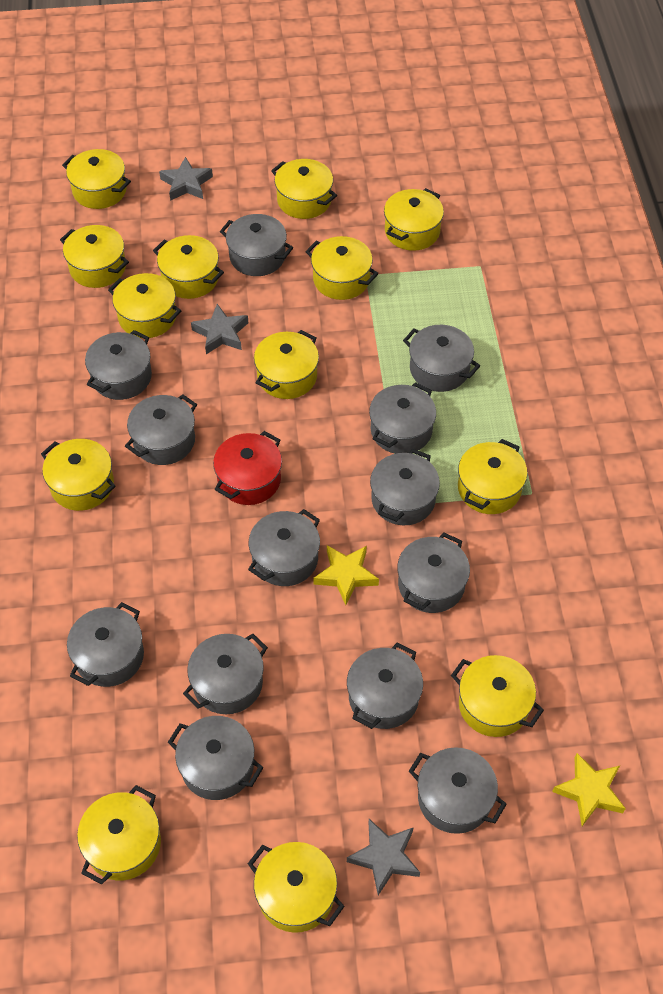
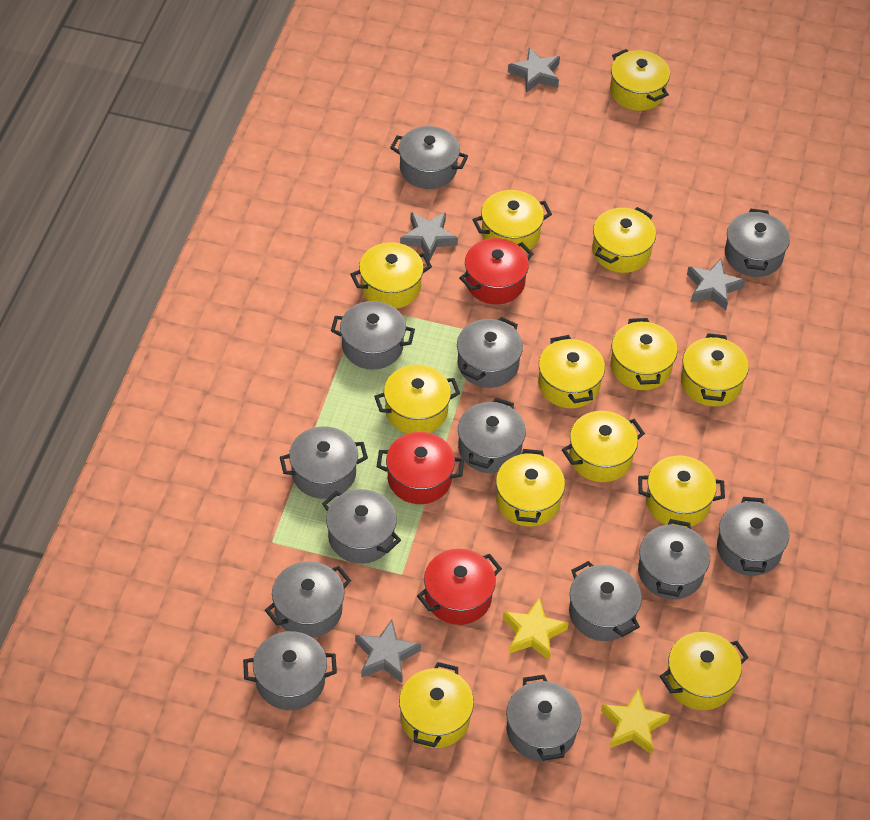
grey star: [159,157,213,201] [191,304,248,354] [347,819,420,895] = 3 -> [355,619,421,683] [400,212,458,261] [508,47,560,93] [687,259,745,310] = 4
red pot: [213,431,282,505] = 1 -> [377,432,464,504] [417,549,502,625] [459,238,533,304] = 3

